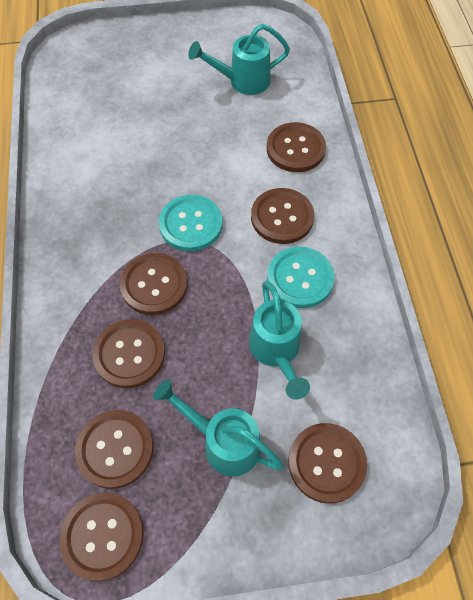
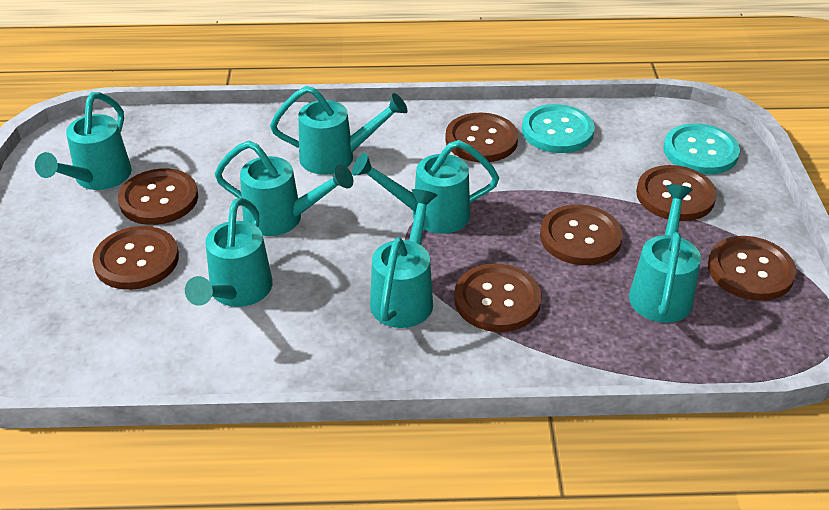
turquoise watering can: [153,379,284,476] [188,24,290,95] [249,281,310,400] = 3 -> [35,92,132,190] [185,198,273,307] [215,141,353,236] [270,86,408,175] [352,140,499,234] [370,189,437,328] [629,185,701,323] = 7

